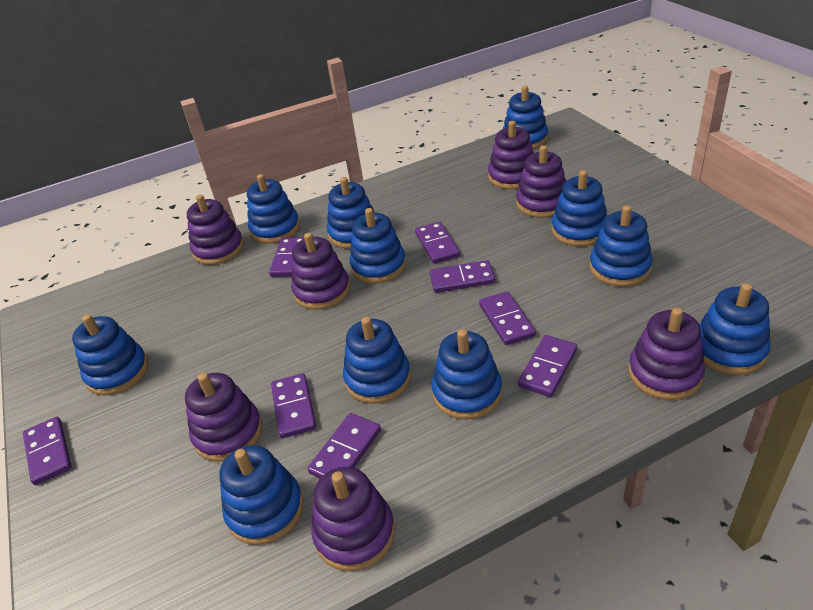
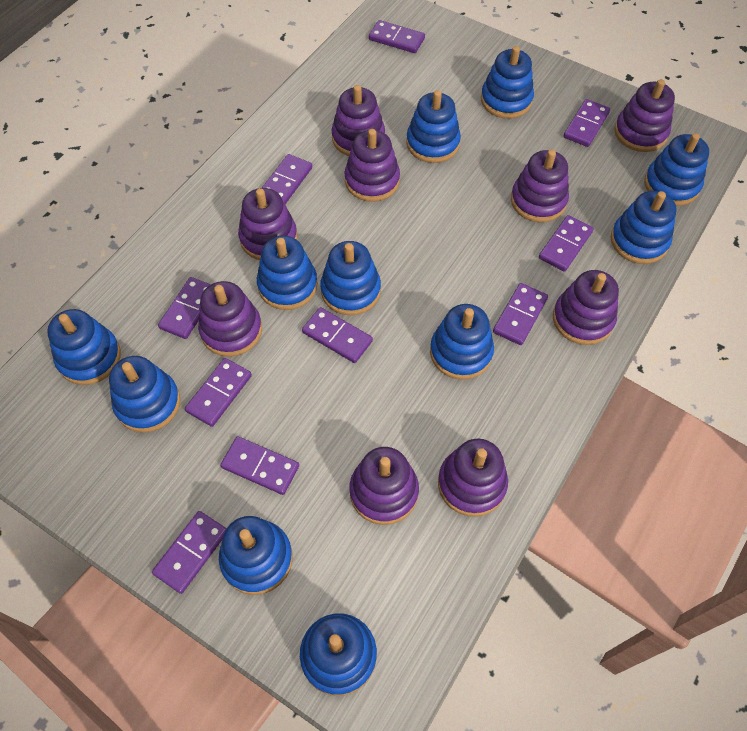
purple domino: [23,417,71,485] [269,237,304,277] [271,373,316,438] [308,413,381,478] [415,222,460,264] [430,260,495,293] [479,291,536,345] [518,335,577,397] = 8 -> [152,511,227,594] [158,277,211,339] [185,358,252,427] [220,436,299,495] [262,154,312,204] [302,307,373,363] [369,20,425,53] [493,283,548,345] [539,215,594,271] [563,99,610,147] = 10
purple stacking toy: [185,373,262,462] [187,194,244,265] [291,233,350,310] [311,467,395,571] [488,121,534,189] [516,145,566,218] [629,308,705,400] = 7 -> [198,281,262,357] [238,188,297,260] [332,85,385,156] [344,129,400,202] [349,447,419,525] [438,439,508,517] [511,150,569,222] [553,270,619,345] [614,79,675,152] = 9

